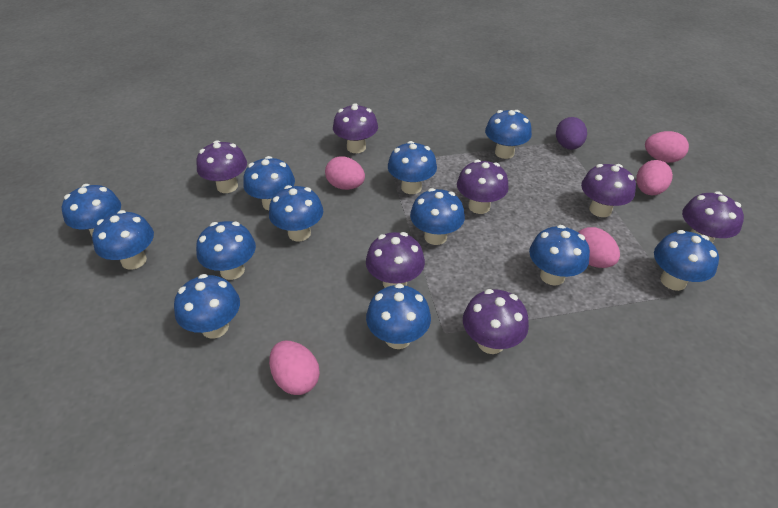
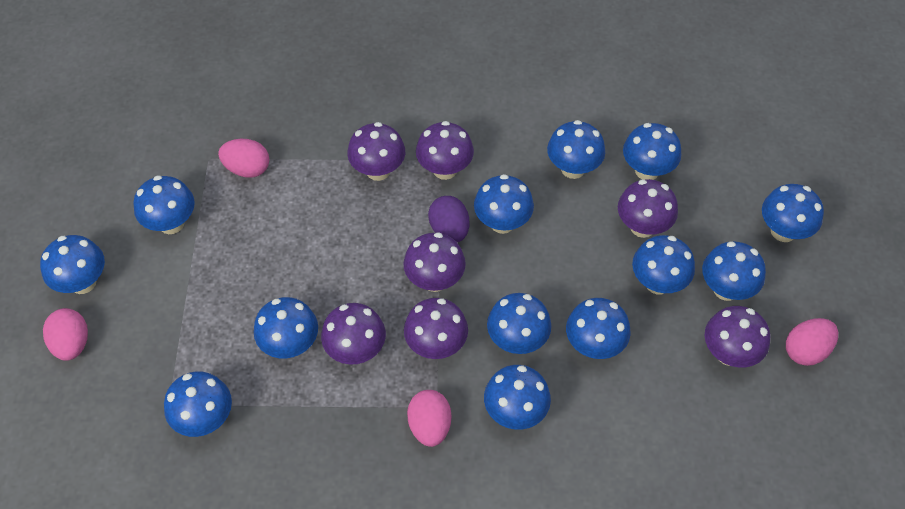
blue mushroom: [62,184,121,236] [92,210,154,270] [174,274,240,339] [196,221,256,280] [243,156,295,210] [269,185,323,241] [366,283,431,349] [388,141,437,194] [410,188,465,245] [485,110,532,159] [529,225,590,286] [654,230,719,291] = 12 -> [40,235,105,294] [133,175,195,234] [164,371,232,437] [254,297,318,358] [474,174,534,234] [484,365,551,430] [487,293,551,354] [547,120,605,179] [566,298,631,359] [623,123,681,180] [632,235,695,294] [702,241,766,301] [762,184,824,242] = 13
pink egg: [269,341,320,395] [325,156,365,190] [578,227,620,268] [636,160,673,195] [645,131,689,163] = 5 -> [43,308,88,361] [218,139,269,178] [407,390,451,447] [786,318,838,366] = 4

